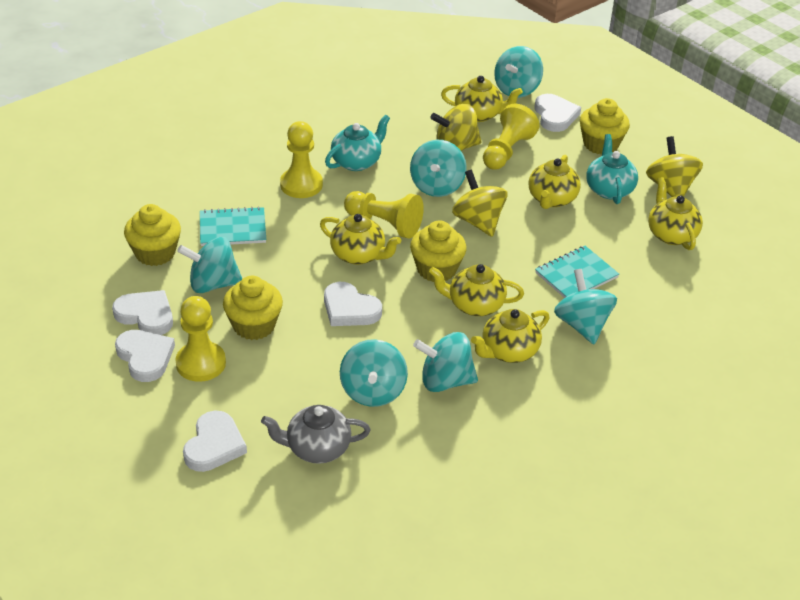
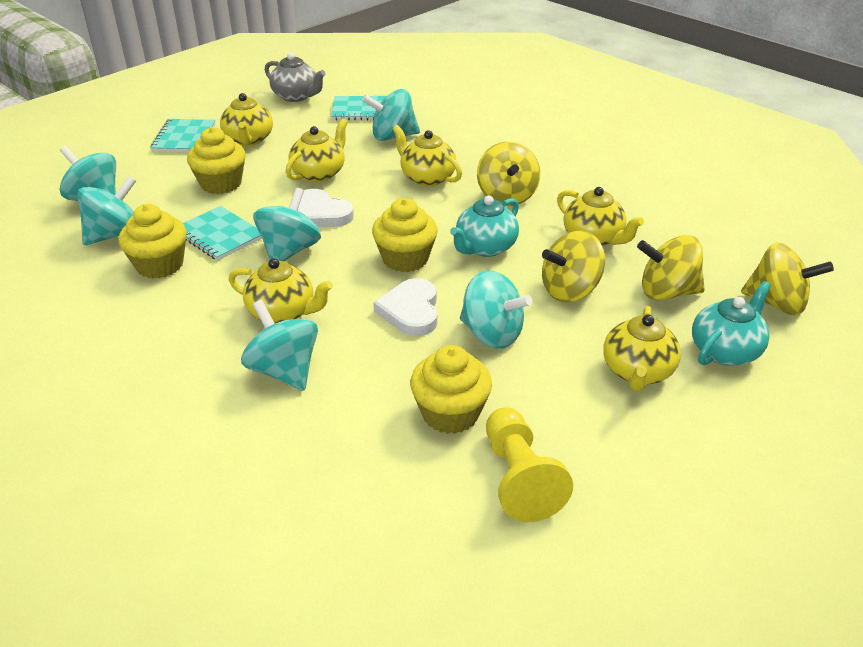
turquoise notebook: [200,206,266,246] [535,246,619,298] = 2 -> [151,119,216,152] [183,206,262,261] [331,96,387,121] = 3
white heart: [112,290,173,335] [115,330,175,382] [183,411,247,472] [324,282,382,326] [535,94,581,132] = 5 -> [297,189,354,227] [373,278,438,336] = 2
yellow pawn: [175,296,226,382] [280,121,323,198] [344,191,424,239] [483,104,540,170] = 4 -> [486,408,573,522] = 1
yellow spinning top: [431,104,482,151] [452,170,508,237] [646,136,703,197] = 3 -> [477,141,540,206] [542,231,605,303] [637,235,705,300] [741,243,834,316] = 4

